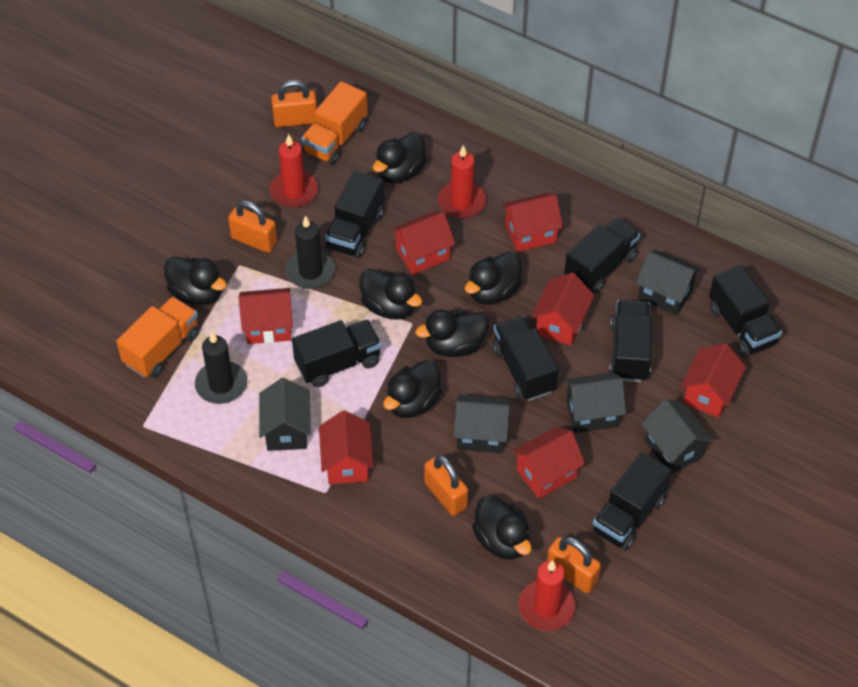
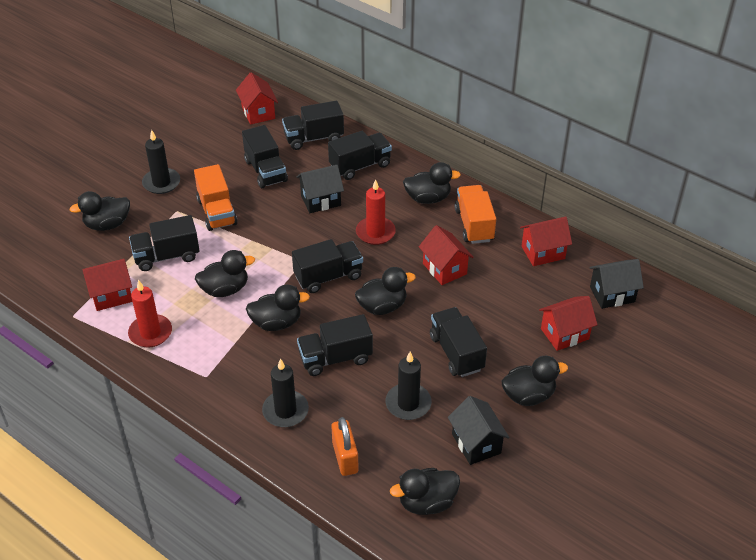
black candle: [195,332,247,404] [285,216,335,289] = 2 -> [142,130,180,194] [262,358,309,427] [385,352,432,420] = 3
black house: [259,378,311,451] [454,395,511,453] [564,373,626,433] [636,250,701,315] [641,399,713,474] = 5 -> [297,165,344,213] [448,396,509,465] [589,259,644,309] = 3
orange padlock: [228,201,277,253] [271,80,317,127] [424,455,468,516] [547,537,601,593] = 4 -> [331,417,359,476] = 1
red candle: [270,134,318,208] [438,145,486,219] [519,560,576,631] = 3 -> [128,280,172,348] [356,179,396,245] = 2
red house: [239,288,293,344] [319,410,374,484] [391,211,455,275] [502,193,563,252] [512,427,585,499] [531,273,594,346] [681,343,746,418] = 7 -> [82,259,132,311] [236,72,278,125] [419,225,473,285] [520,217,572,266] [539,296,598,351] = 5

